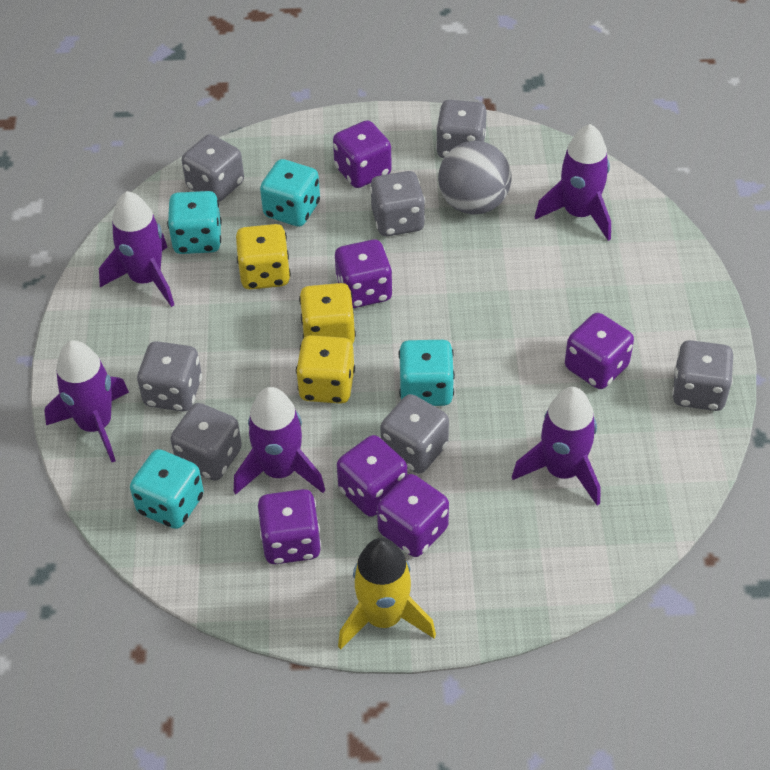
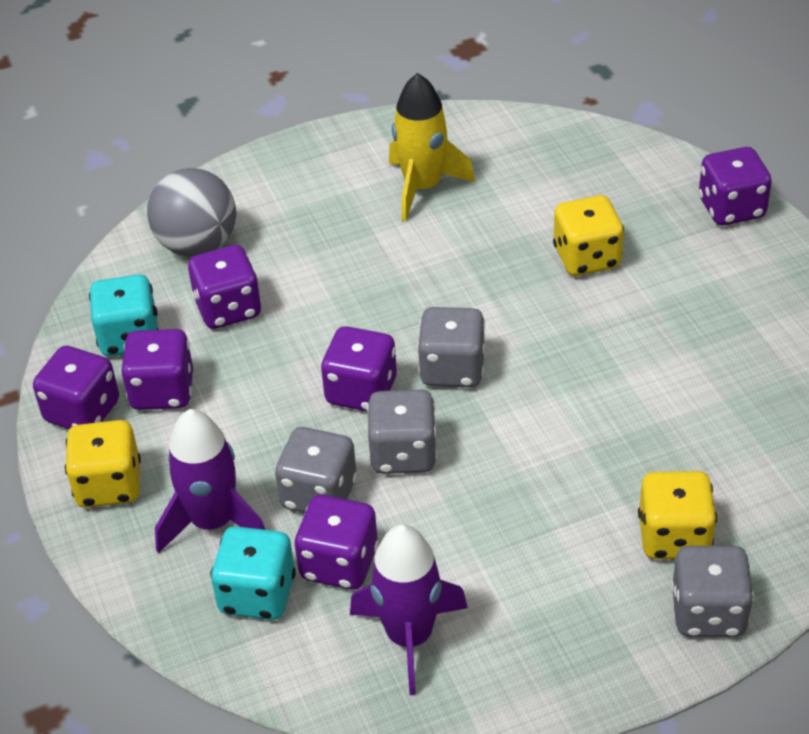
grey dice: [137,341,202,412] [170,403,242,481] [182,134,244,202] [370,171,425,236] [380,394,449,474] [436,100,487,158] [672,340,733,411] = 7 -> [275,427,357,513] [367,390,437,474] [417,307,485,387] [671,546,754,637] = 4
purple rocket: [44,340,129,462] [99,191,174,307] [234,387,325,495] [512,387,600,506] [535,124,611,241] = 5 -> [155,409,265,554] [350,524,468,695] = 2
turquoise dice: [130,449,204,529] [167,191,222,254] [260,159,320,227] [398,340,455,406] = 4 -> [89,274,159,356] [210,526,296,620] = 2

